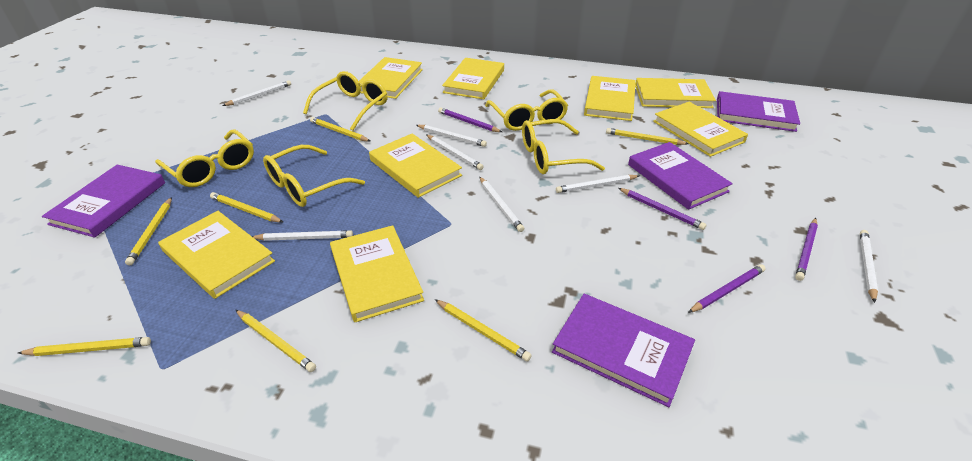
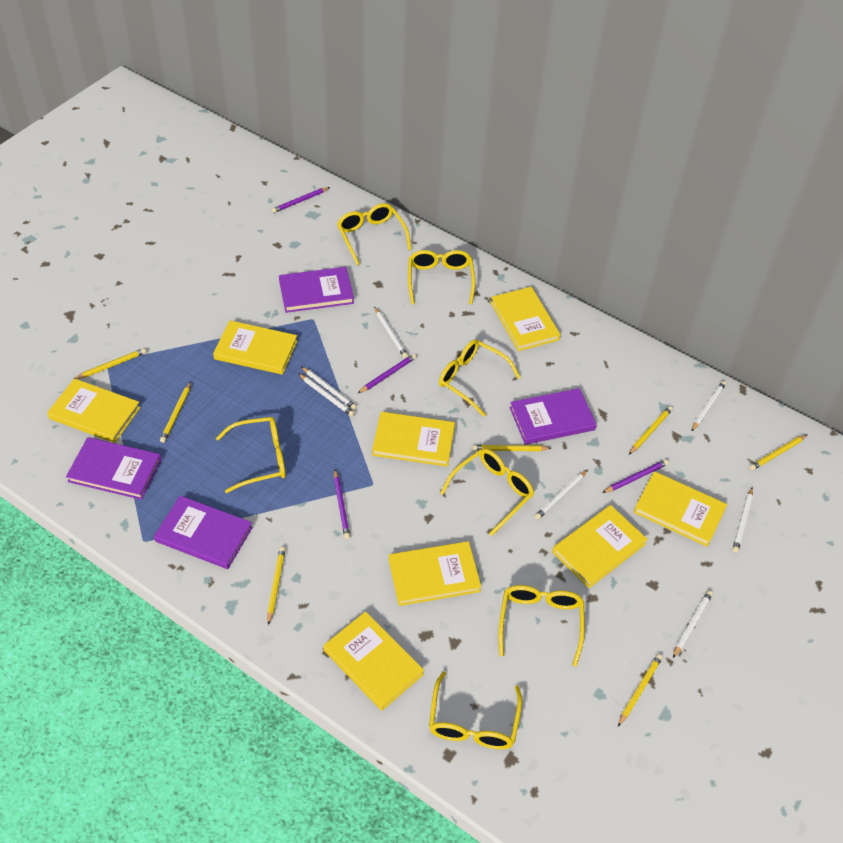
yellow glasses: [155,129,254,187] [263,145,365,207] [303,71,387,131] [485,89,568,131] [522,119,605,174] = 5 -> [216,417,286,493] [337,203,411,265] [408,250,475,304] [429,671,522,750] [439,339,520,417] [440,449,534,536] [499,585,585,666] = 7

